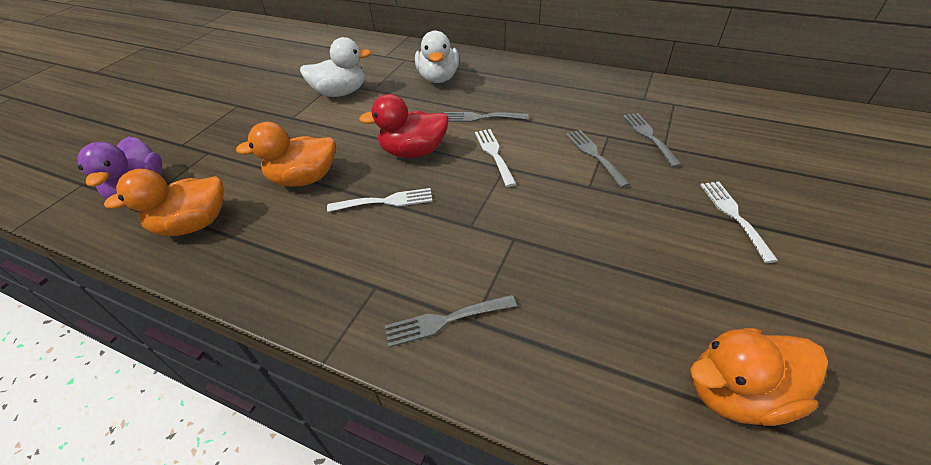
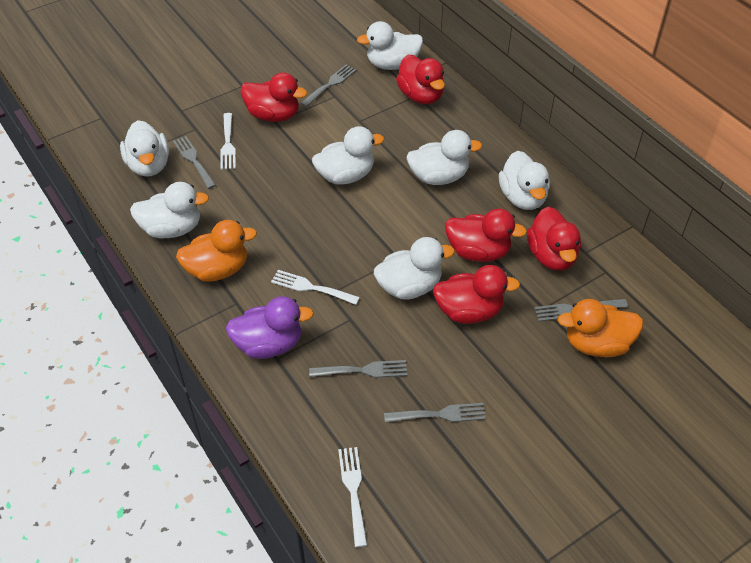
grey fork: [385,295,517,347] [444,112,528,122] [566,130,630,188] [623,113,682,168] = 4 -> [173,136,216,189] [301,64,357,107] [309,360,407,378] [384,403,486,423] [534,299,628,322] = 5
orange duck: [104,169,224,236] [236,122,335,187] [690,328,828,426] = 3 -> [176,220,257,282] [558,299,643,357] = 2
red duck: [359,94,449,158] = 1 -> [241,72,307,122] [396,55,445,104] [433,265,520,324] [445,208,527,262] [527,207,581,271] = 5
white duck: [300,37,372,97] [415,31,459,83] = 2 -> [120,120,169,177] [130,182,209,238] [312,126,384,185] [357,21,423,70] [374,237,455,300] [406,130,482,185] [499,151,550,210] = 7

